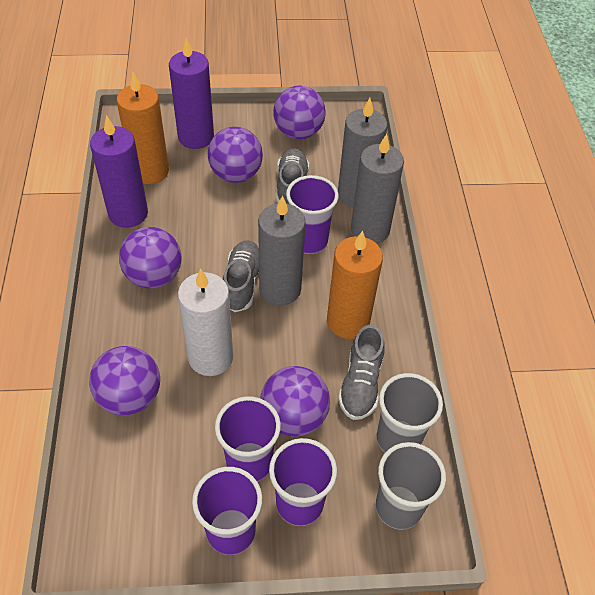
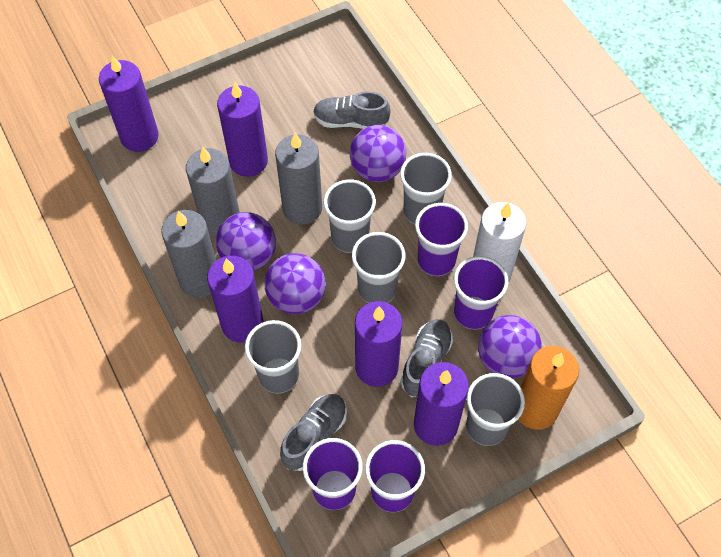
grey cup: [376,442,446,530] [377,373,443,453] = 2 -> [245,320,301,394] [324,179,376,253] [352,232,405,303] [400,153,452,225] [466,373,525,446] = 5
orange candle: [117,72,169,184] [327,231,383,339] = 2 -> [518,346,579,430] = 1
purple ball: [89,346,160,416] [119,227,181,289] [208,127,263,183] [260,366,330,437] [273,86,326,139] = 5 -> [216,212,276,271] [265,253,326,314] [350,125,406,182] [478,315,542,378] = 4
purple candle: [90,115,148,228] [169,38,214,149] = 2 -> [99,55,159,152] [207,256,264,343] [217,82,268,177] [355,301,402,387] [414,362,469,446] = 5

